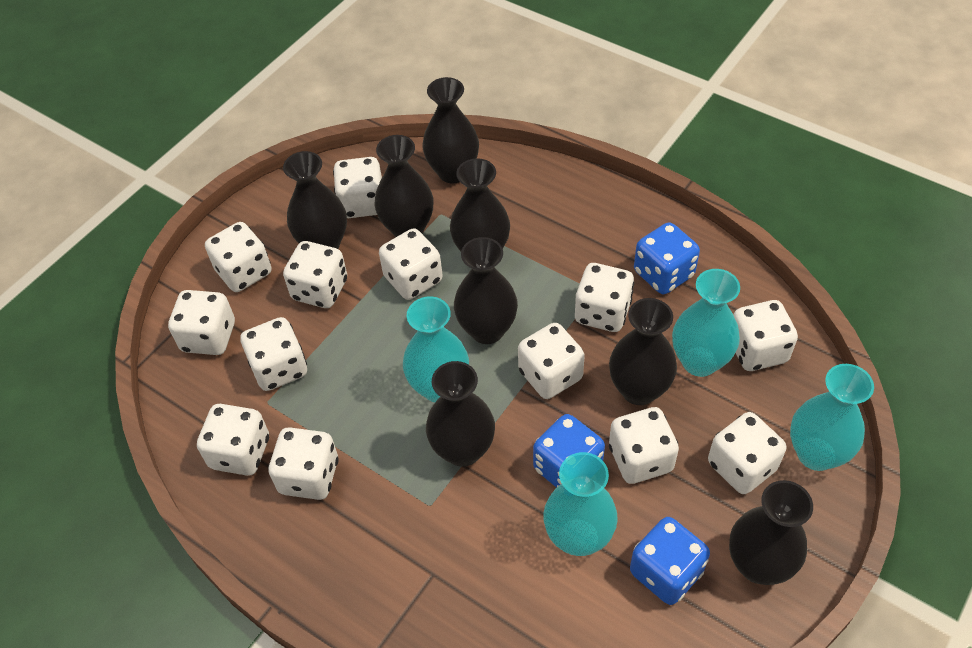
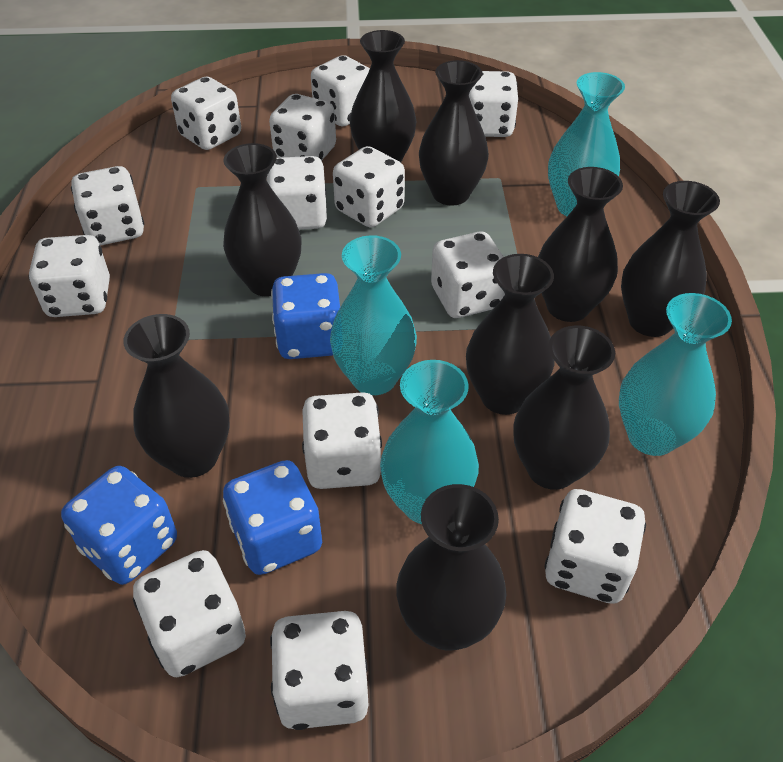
black vase: [283,151,347,249] [375,135,433,237] [423,77,479,184] [426,361,495,467] [450,158,510,252] [454,237,518,344] [609,298,677,405] [729,480,813,585] = 8 -> [123,314,230,478] [223,143,301,297] [350,30,417,162] [396,484,506,651] [419,60,489,206] [466,254,555,415] [514,325,615,490] [538,167,623,322] [621,181,720,337] = 9

